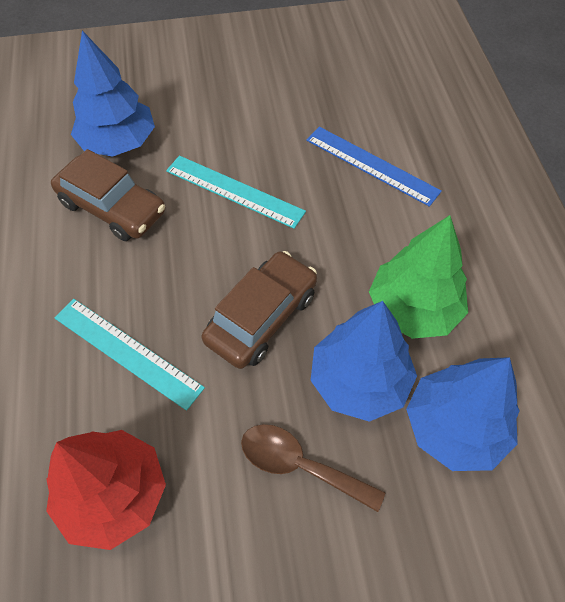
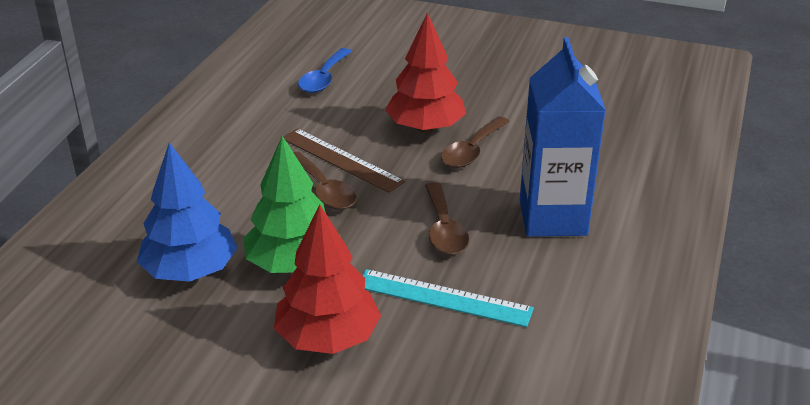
blue carton: none = 0 -> [520,37,606,237] = 1
blue ruler: [306,127,442,207] = 1 -> none = 0
blue spoon: none = 0 -> [298,48,352,93] = 1
blue tree: [71,30,155,157] [311,301,417,422] [406,357,520,471] = 3 -> [137,142,237,282] = 1
brown car: [51,149,165,241] [202,251,317,369] = 2 -> none = 0
brown ruler: none = 0 -> [283,128,405,193] = 1
brown spoon: [241,424,385,512] = 1 -> [293,152,357,210] [425,182,469,255] [441,116,510,168] = 3
red tree: [46,430,166,550] = 1 -> [274,205,381,354] [385,12,466,133] = 2
turquoise ruler: [55,299,205,411] [166,156,306,229] = 2 -> [363,269,534,327] = 1

